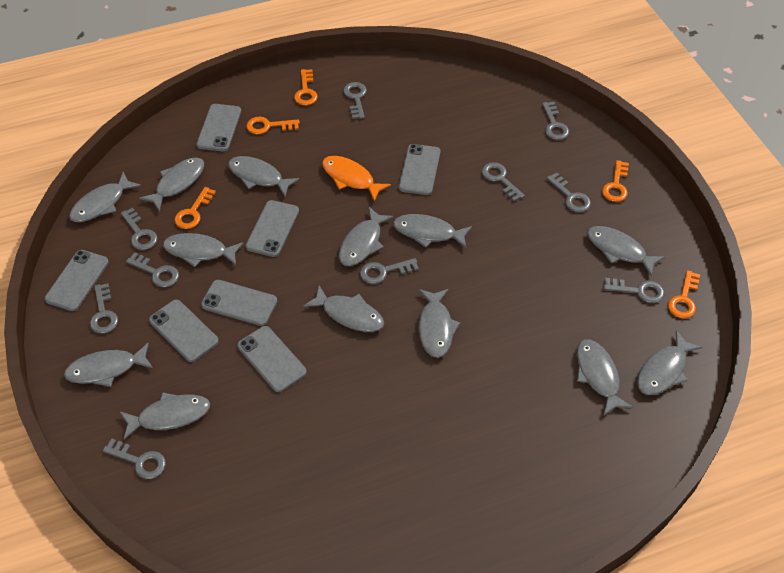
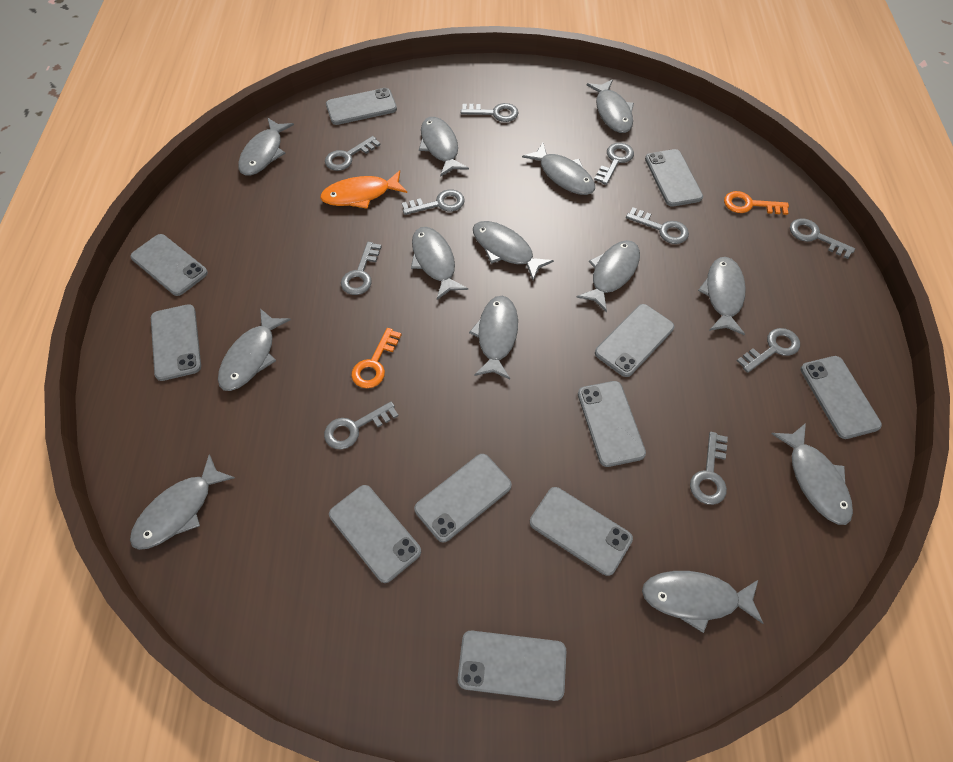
grey phone: [45,250,109,311] [149,300,219,362] [196,104,241,152] [201,280,277,326] [237,326,307,392] [246,200,299,257] [399,144,440,195] = 7 -> [130,234,208,296] [151,304,201,381] [326,88,397,125] [329,485,421,583] [414,454,512,542] [458,631,566,701] [530,487,633,576] [578,381,646,467] [595,304,674,377] [645,149,703,207] [800,356,882,439] = 11
orange key: [174,187,216,229] [246,117,300,134] [294,69,318,105] [602,160,629,202] [668,270,700,318] = 5 -> [351,328,402,388] [724,191,789,215] = 2

